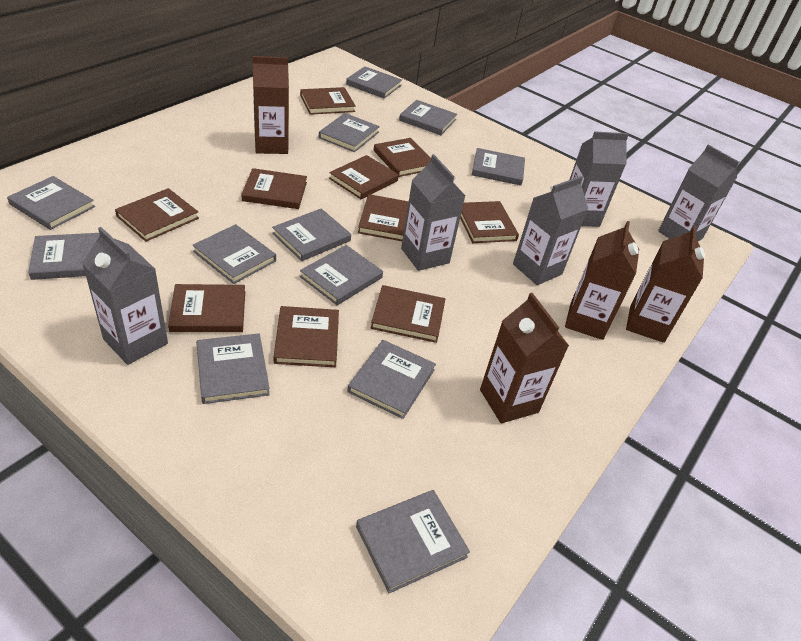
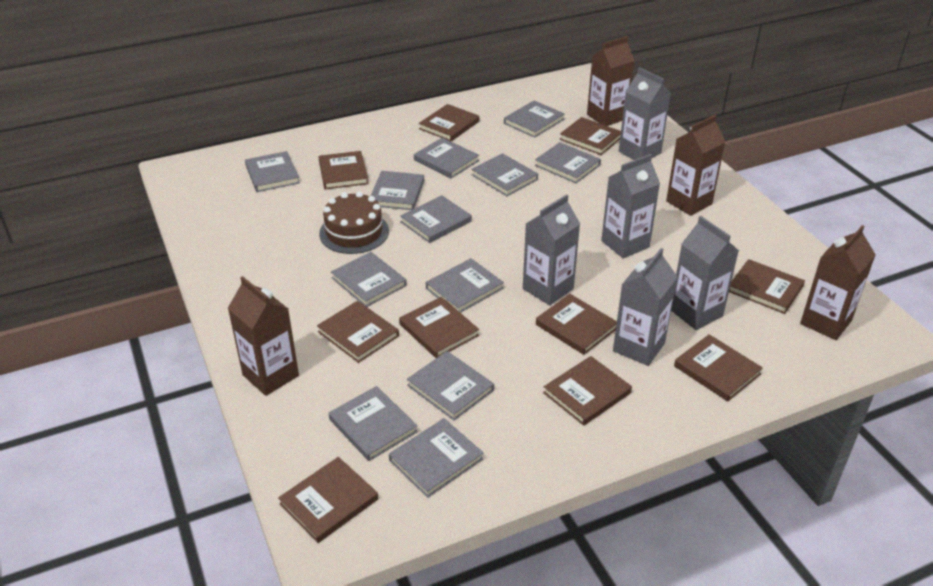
brown cake: none = 0 -> [319,192,389,254] = 1

